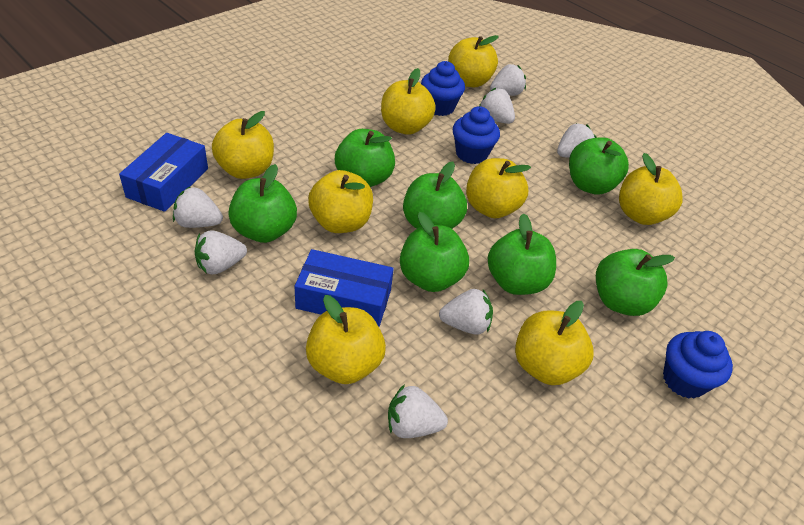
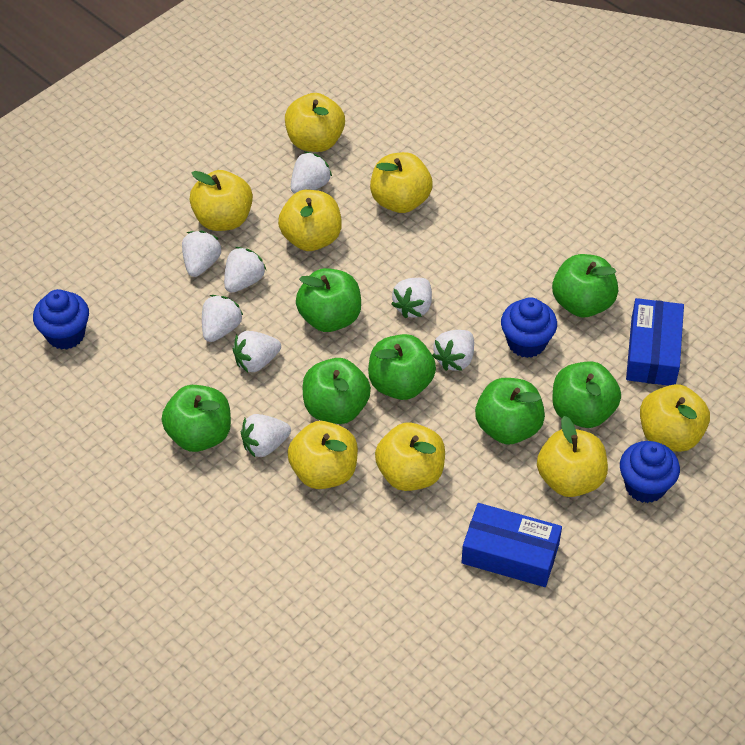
white strawberry: [173,186,223,228] [195,230,247,275] [388,384,448,438] [439,289,493,335] [479,88,515,124] [490,64,526,96] [557,123,597,158] = 7 -> [182,231,222,277] [202,295,243,342] [224,247,266,293] [233,331,281,372] [241,414,291,457] [291,152,332,194] [391,278,432,318] [432,330,474,371] = 8

